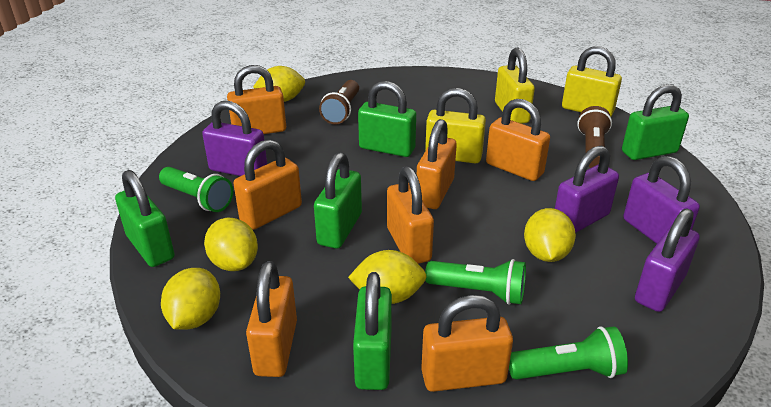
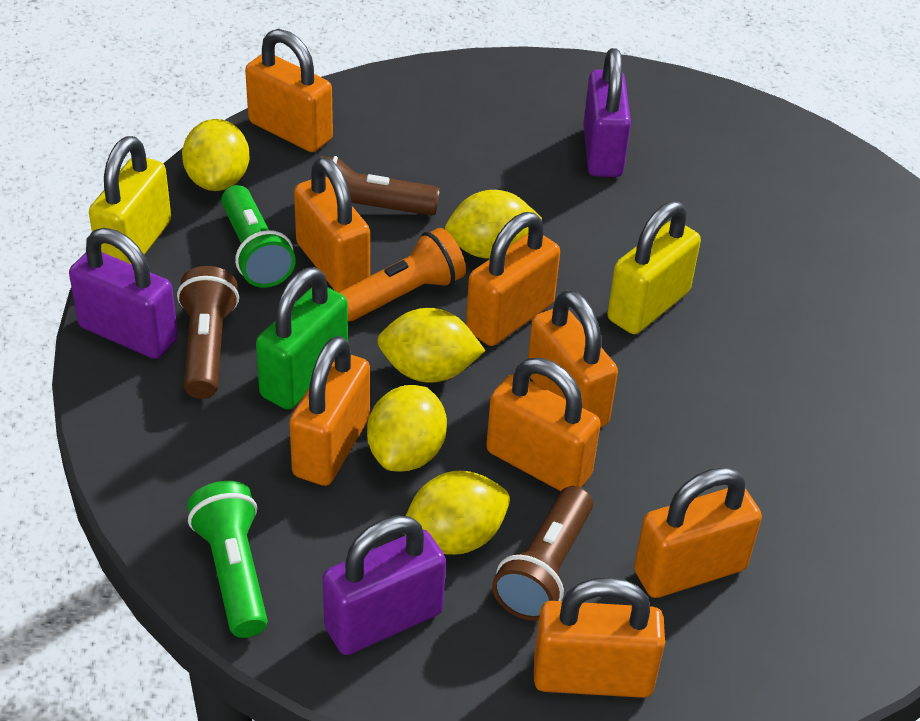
brown flashlight: [319,80,359,124] [577,106,612,168] = 2 -> [177,266,239,399] [320,156,440,216] [492,486,593,621] = 3
green flashlight: [159,167,233,212] [425,259,526,305] [509,326,628,380] = 3 -> [187,481,268,638] [221,185,296,288] = 2
green padlock: [115,170,175,267] [314,152,362,249] [353,272,392,390] [358,81,416,157] [622,84,689,160] = 5 -> [256,267,348,410] = 1
orange flashlight: none = 0 -> [338,228,466,321] = 1
orange padlock: [227,65,286,134] [234,140,302,230] [246,261,297,377] [387,166,434,264] [417,119,457,209] [421,295,513,392] [486,99,550,181] = 7 -> [245,29,333,152] [289,336,370,486] [294,157,370,292] [466,212,560,346] [486,358,601,491] [528,290,618,428] [534,577,665,698] [634,467,762,598] = 8
purple padlock: [202,101,267,176] [555,146,619,233] [623,156,700,244] [635,208,699,312] = 4 -> [69,228,178,359] [323,515,446,655] [583,48,631,177] = 3
yellow padlock: [425,88,486,164] [495,48,535,124] [562,46,622,117] = 3 -> [89,136,171,264] [608,201,701,334] = 2

